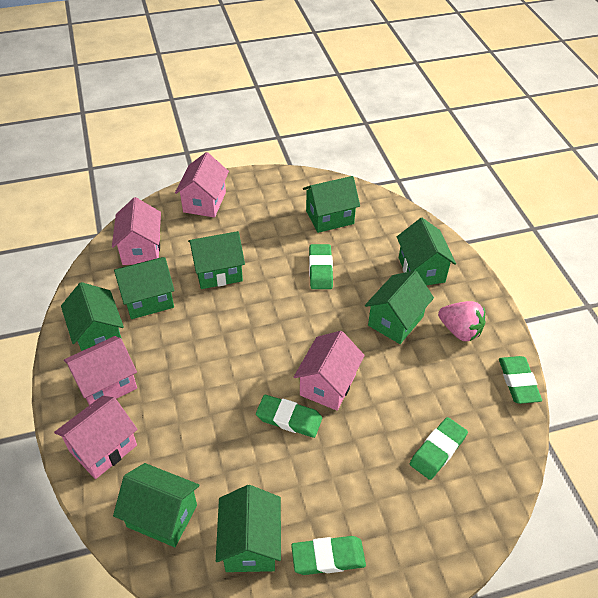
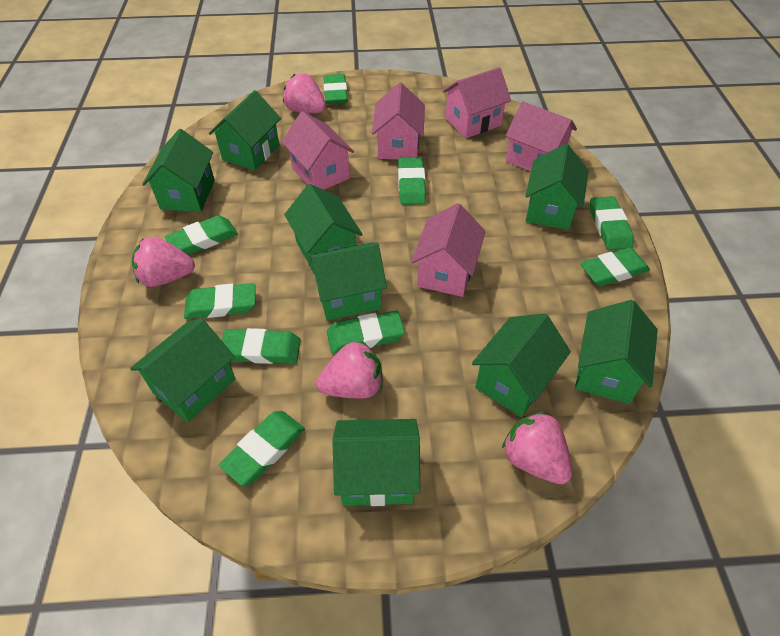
green eraser: [256,395,322,438] [291,536,366,575] [309,244,333,289] [410,417,468,480] [499,356,542,404] = 5 -> [165,215,238,255] [184,283,256,319] [219,411,305,486] [221,328,301,364] [324,74,348,104] [327,310,405,354] [398,157,426,205] [580,247,650,287] [590,196,634,250] = 9
green house: [61,282,124,351] [113,463,199,547] [114,257,175,319] [188,231,245,289] [216,485,281,572] [303,176,360,233] [365,271,434,344] [397,218,456,285] = 8 -> [130,318,236,422] [143,129,215,212] [209,90,281,171] [284,184,363,275] [309,243,387,321] [332,419,420,506] [472,314,571,417] [525,144,589,230] [575,300,658,404] = 9
pink strawberry: [438,301,486,341] = 1 -> [132,237,195,287] [283,73,326,114] [316,341,383,398] [502,412,572,484] = 4

